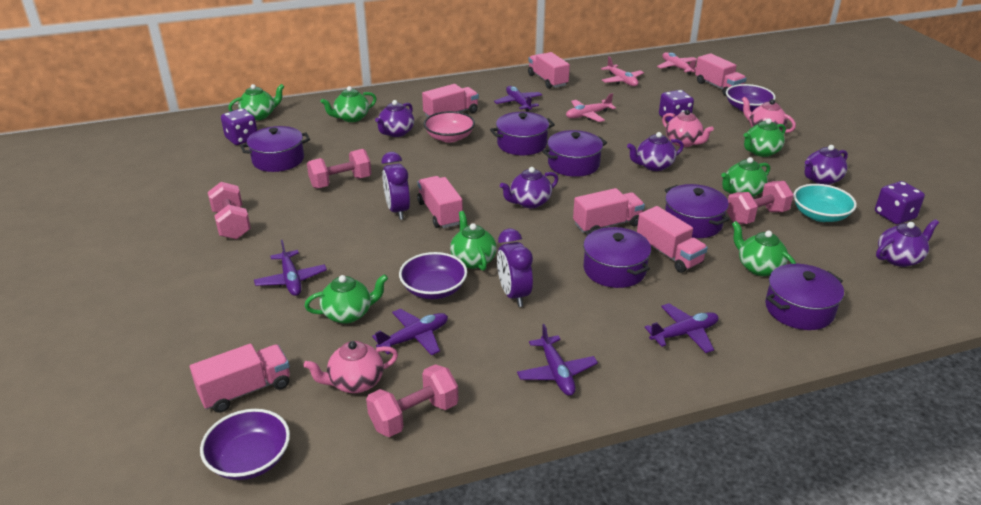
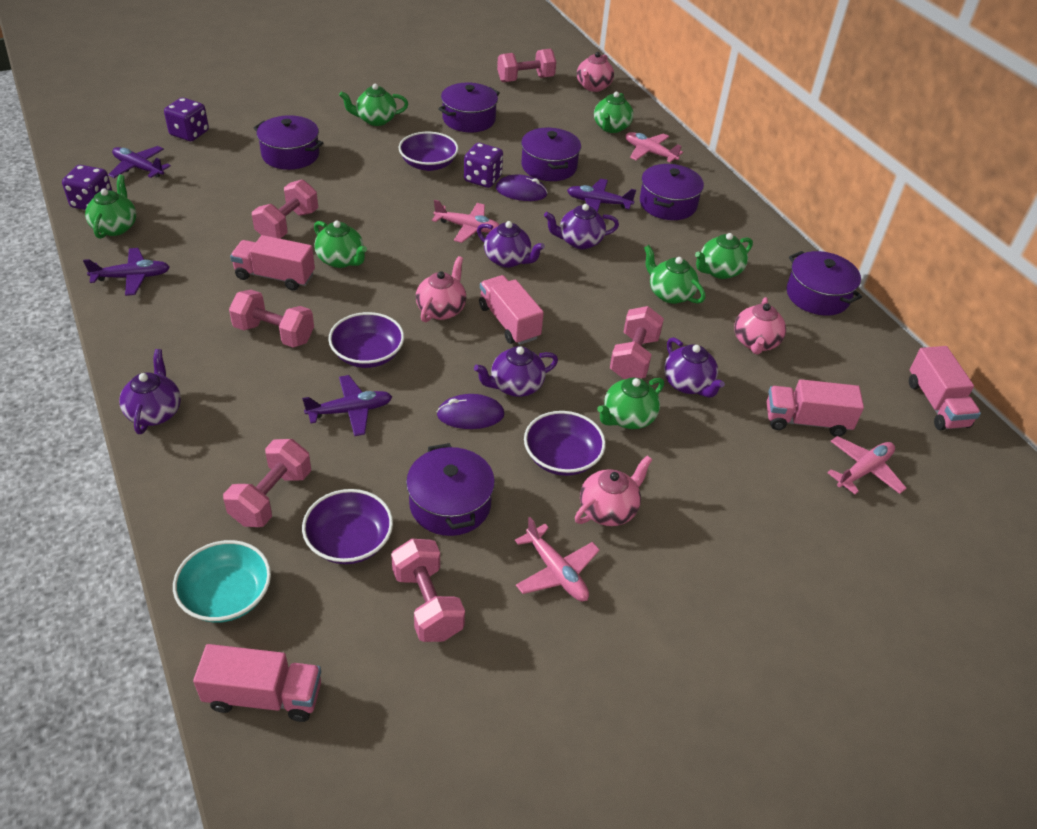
pink bowl: [424,111,475,143] = 1 -> none = 0
pink dumbbell: [208,182,251,239] [307,149,371,189] [366,364,459,437] [727,181,794,224] = 4 -> [223,439,311,527] [229,290,314,347] [252,179,318,239] [391,539,465,642] [497,49,556,82] [610,306,664,380] = 6
pink plane: [566,93,616,122] [601,56,644,86] [657,52,697,75] = 3 -> [432,200,500,243] [515,517,600,601] [626,132,683,162] [827,436,906,494] = 4
pink teapot: [303,341,398,393] [662,110,714,147] [742,97,796,133] = 3 -> [416,256,466,322] [575,455,653,526] [577,52,614,92] [734,297,786,355] = 4
pink truck: [190,344,290,413] [417,176,463,228] [422,84,479,117] [528,52,570,89] [573,188,645,233] [637,206,708,273] [695,53,747,96] = 7 -> [193,644,321,722] [230,235,315,291] [479,275,544,345] [766,379,864,437] [909,346,981,430] = 5
purple bowl: [200,409,290,480] [399,252,467,299] [726,84,776,112] = 3 -> [302,489,393,564] [328,312,404,368] [399,132,459,171] [524,411,606,476] = 4
purple clock: [382,152,410,220] [497,228,533,307] = 2 -> none = 0
purple mouse: none = 0 -> [437,394,505,429] [496,174,548,201] = 2
purple plane: [254,240,327,296] [372,309,448,356] [494,86,542,112] [517,324,598,396] [644,303,718,353] = 5 -> [83,248,170,296] [108,146,171,178] [302,375,392,436] [567,179,636,212] = 4

